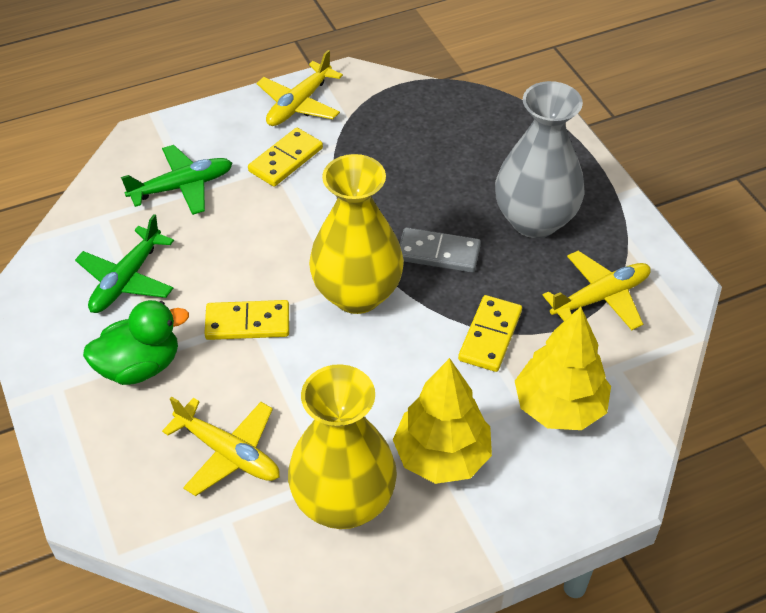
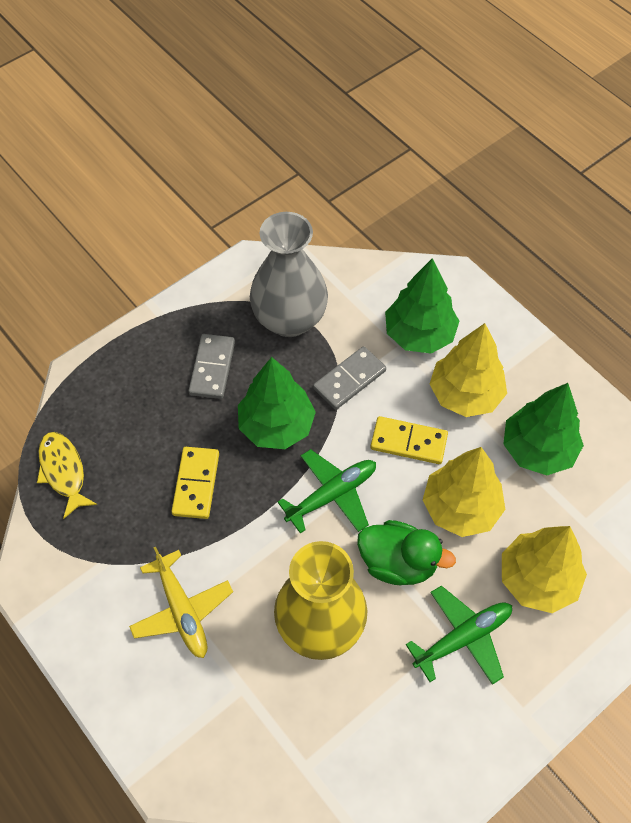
green tree: none = 0 -> [238,357,316,449] [385,258,459,354] [503,383,584,475] = 3
grey domino: [400,227,481,273] = 1 -> [188,334,235,399] [313,346,386,410] = 2
yellow domino: [204,300,289,340] [248,128,323,187] [458,295,522,372] = 3 -> [171,447,219,519] [371,416,448,464] = 2
yellow fish: none = 0 -> [37,432,97,519] = 1
yellow plane: [162,397,280,496] [257,50,343,126] [543,251,651,330] = 3 -> [129,547,233,658] = 1
yellow tree: [393,358,492,484] [515,307,611,430] = 2 -> [423,447,506,537] [430,323,507,417] [502,526,587,613] = 3
yellow vase: [288,364,397,529] [309,154,404,314] = 2 -> [274,541,367,660] = 1

